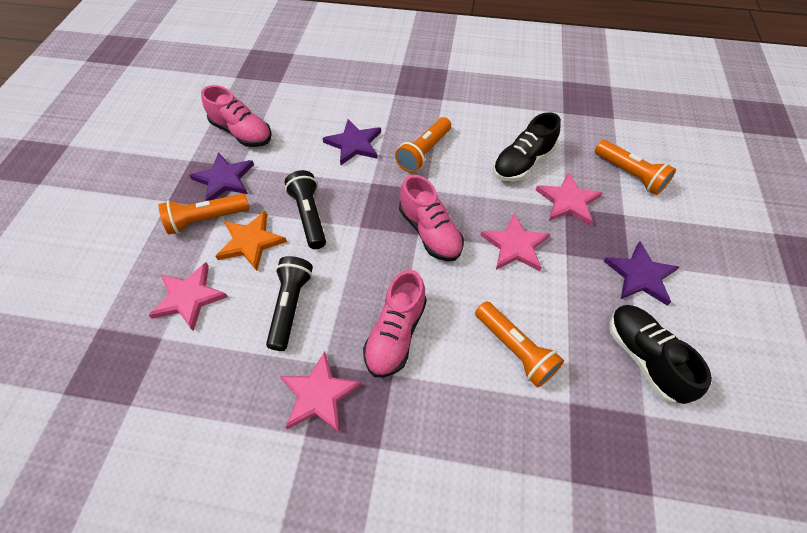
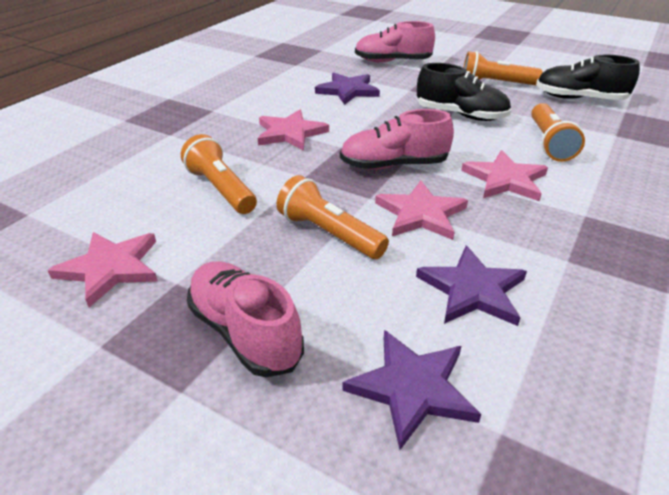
black flashlight: [266,256,313,351] [285,170,326,249] = 2 -> none = 0
orange star: [215,211,287,271] = 1 -> none = 0

